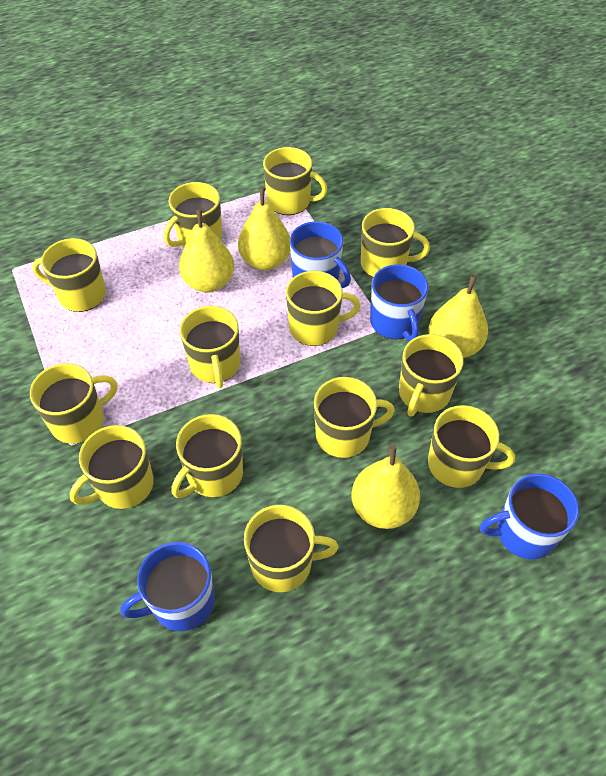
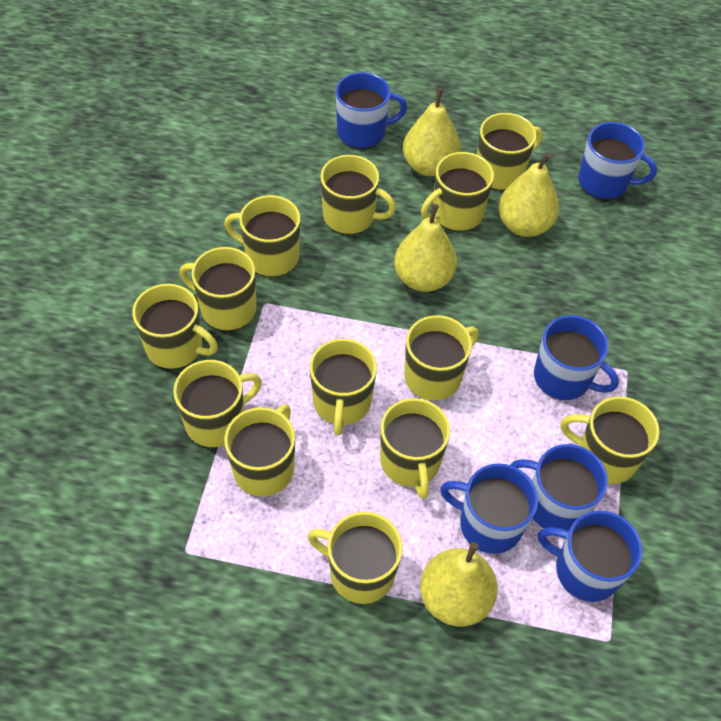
blue mug: [120,542,215,631] [290,221,351,288] [370,264,428,342] [480,473,579,560] = 4 -> [336,72,407,149] [440,463,538,554] [511,444,608,531] [534,315,619,400] [538,510,643,602] [578,122,657,200] = 6

